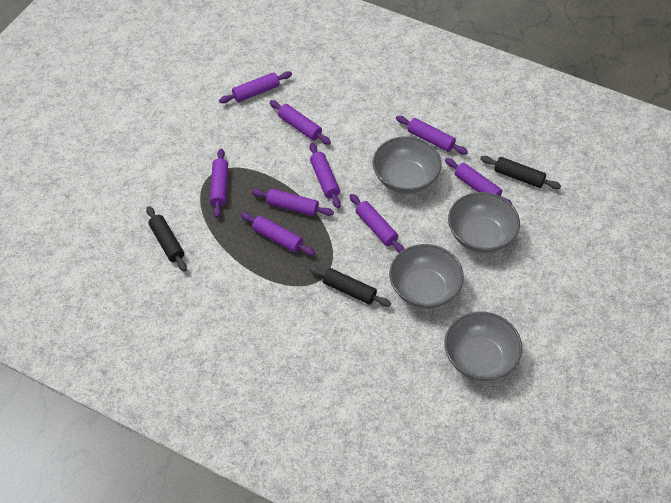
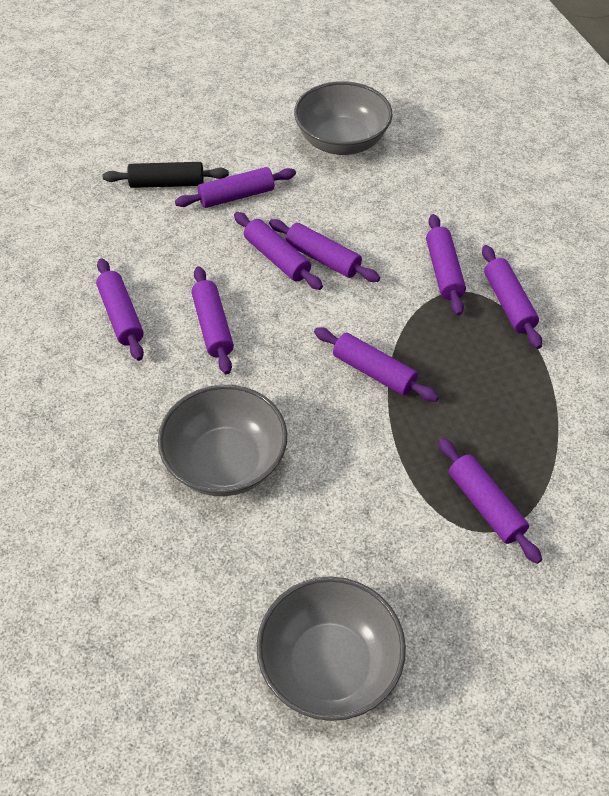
black rolling pin: [146,206,187,272] [309,266,391,307] [480,156,561,189] = 3 -> [103,162,229,188] = 1
grey bowl: [373,136,441,194] [389,244,464,309] [444,311,522,381] [448,192,520,253] = 4 -> [158,385,287,496] [256,576,406,721] [294,81,393,155] = 3

